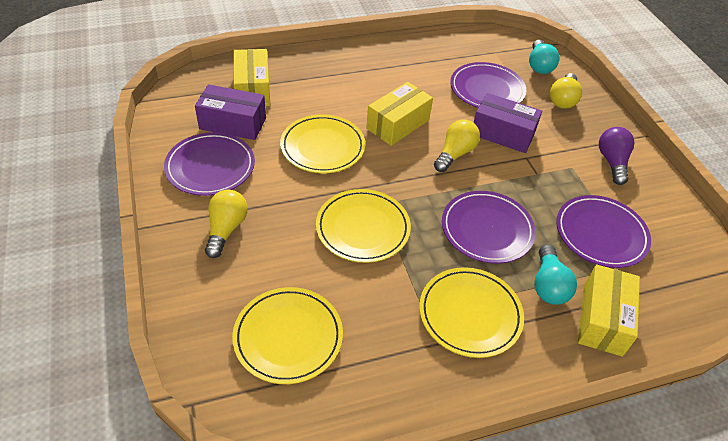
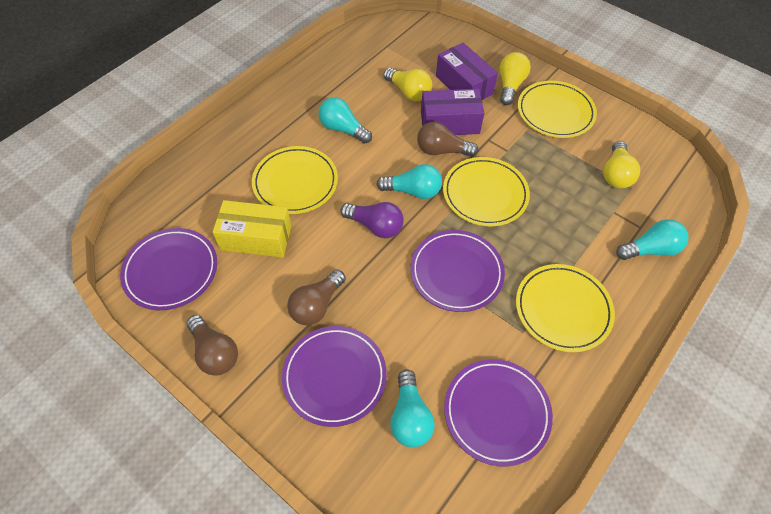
brown light bulb: none = 0 -> [186,315,238,376] [287,270,346,325] [417,122,478,157] = 3
turquoise light bulb: [529,40,560,74] [534,244,577,305] = 2 -> [318,97,372,144] [376,164,442,199] [390,369,435,448] [617,219,689,260] = 4
yellow box: [233,49,270,106] [366,82,433,146] [578,264,640,357] = 3 -> [213,200,291,258] = 1

